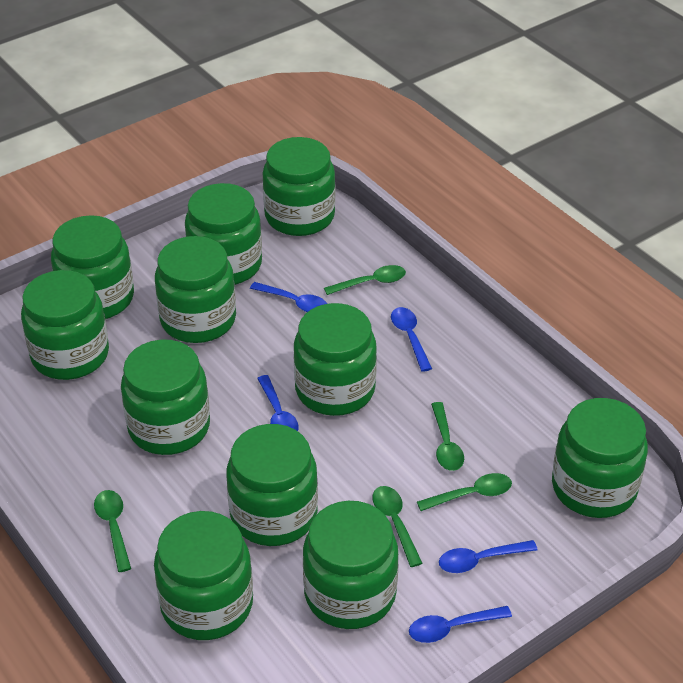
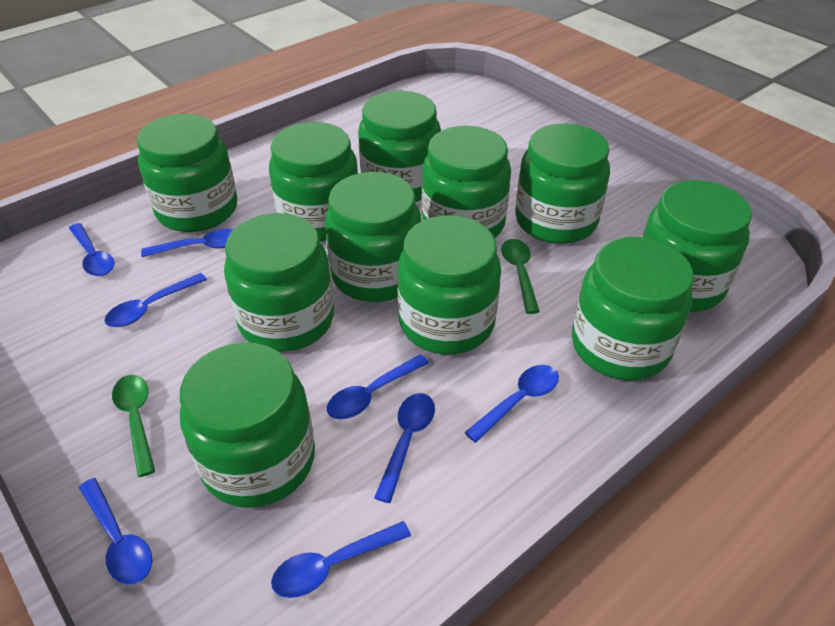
blue spoon: [250,282,327,312] [257,375,299,431] [391,307,432,372] [409,606,512,643] [439,540,538,573] = 5 -> [69,223,114,276] [79,478,152,585] [104,273,207,327] [141,229,234,257] [271,521,411,598] [327,354,429,419] [374,393,435,503] [464,365,559,443] = 8
green spoon: [94,490,131,572] [324,265,406,295] [373,486,423,567] [417,473,512,511] [431,402,464,471] = 5 -> [112,375,155,477] [501,239,540,314] = 2

